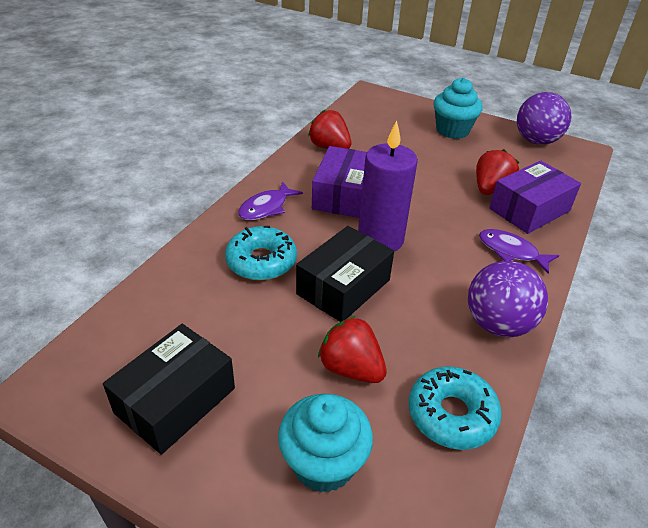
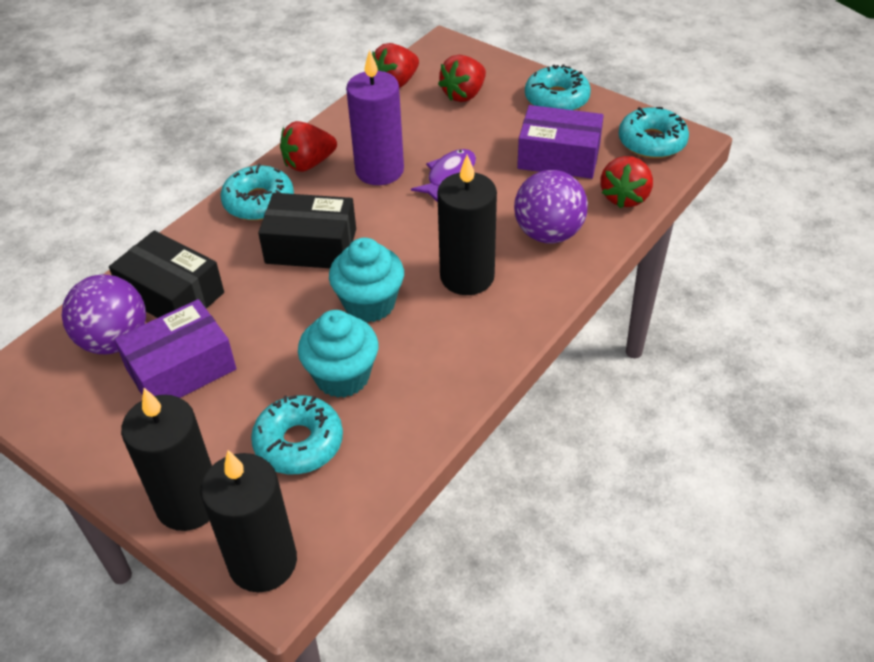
black candle: none = 0 -> [121,388,212,531] [201,450,297,592] [437,155,497,295] = 3
purple fish: [238,181,303,220] [479,229,559,274] = 2 -> [411,149,476,202] = 1
red strawberry: [308,110,351,149] [318,316,387,383] [476,149,519,195] = 3 -> [280,121,337,172] [372,43,419,88] [438,55,486,102] [600,156,653,208] = 4
turquoise donut: [225,226,297,281] [409,366,502,450] = 2 -> [220,163,294,221] [251,395,343,474] [525,64,591,110] [618,107,689,158] = 4

